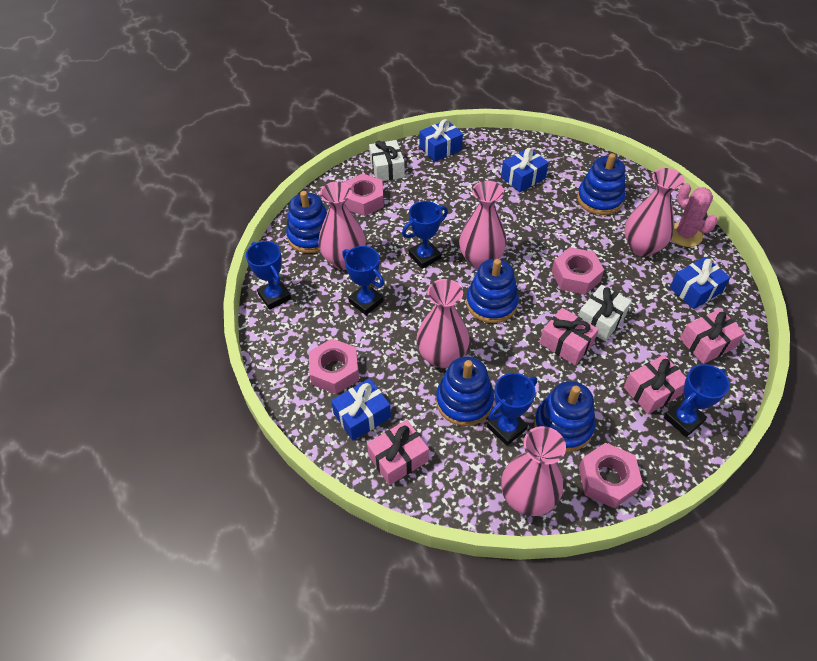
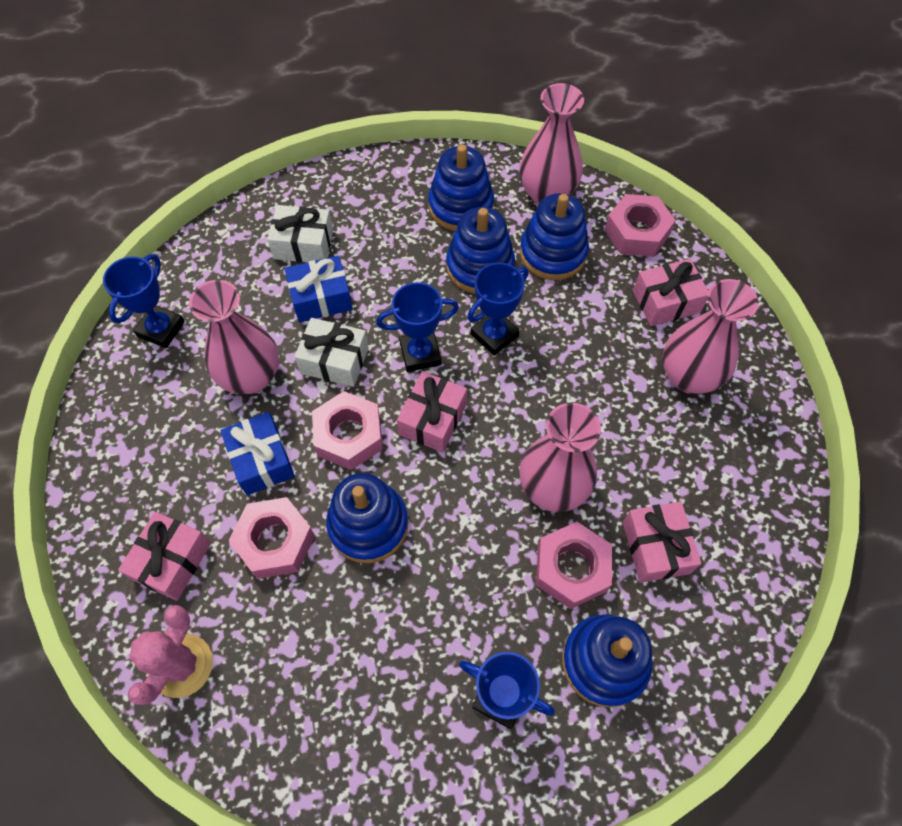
blue gift: [331,378,391,441] [419,119,463,162] [501,148,549,192] [670,257,731,309] = 4 -> [221,412,295,496] [285,256,353,322] = 2
blue trophy: [246,241,291,310] [342,246,384,315] [402,201,448,269] [487,373,537,446] [664,364,730,437] = 5 -> [103,254,185,348] [376,282,459,372] [459,652,555,729] [467,263,529,356] = 4
pink vase: [318,181,366,270] [416,279,470,368] [459,181,507,269] [501,426,566,516] [624,168,685,257] = 5 -> [189,280,279,394] [519,83,584,205] [519,403,601,512] [662,279,758,394] = 4

